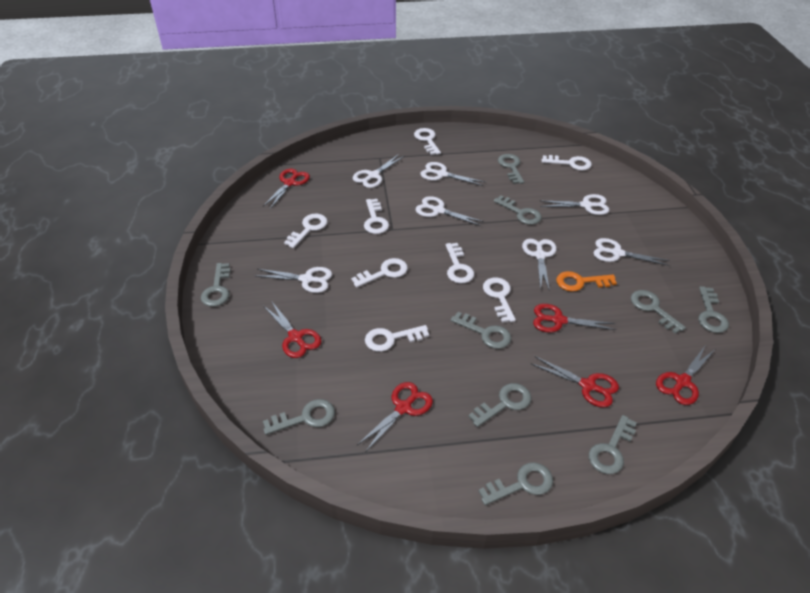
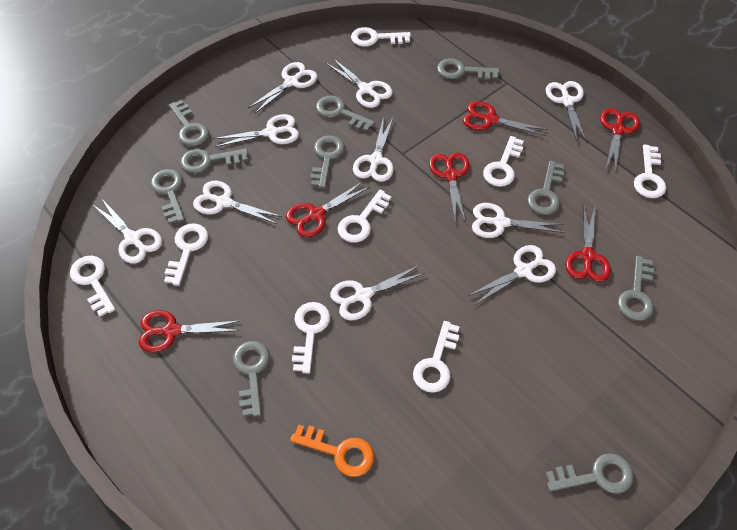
white scissors: [257,267,332,293] [353,154,405,188] [416,196,484,226] [421,162,485,186] [522,239,557,291] [540,194,609,215] [594,238,670,266] = 7 -> [93,199,162,264] [193,181,282,224] [213,114,299,147] [248,62,317,113] [326,58,393,108] [330,265,425,320] [353,116,394,182] [468,245,556,305] [472,203,565,238] [545,81,587,142] = 10

